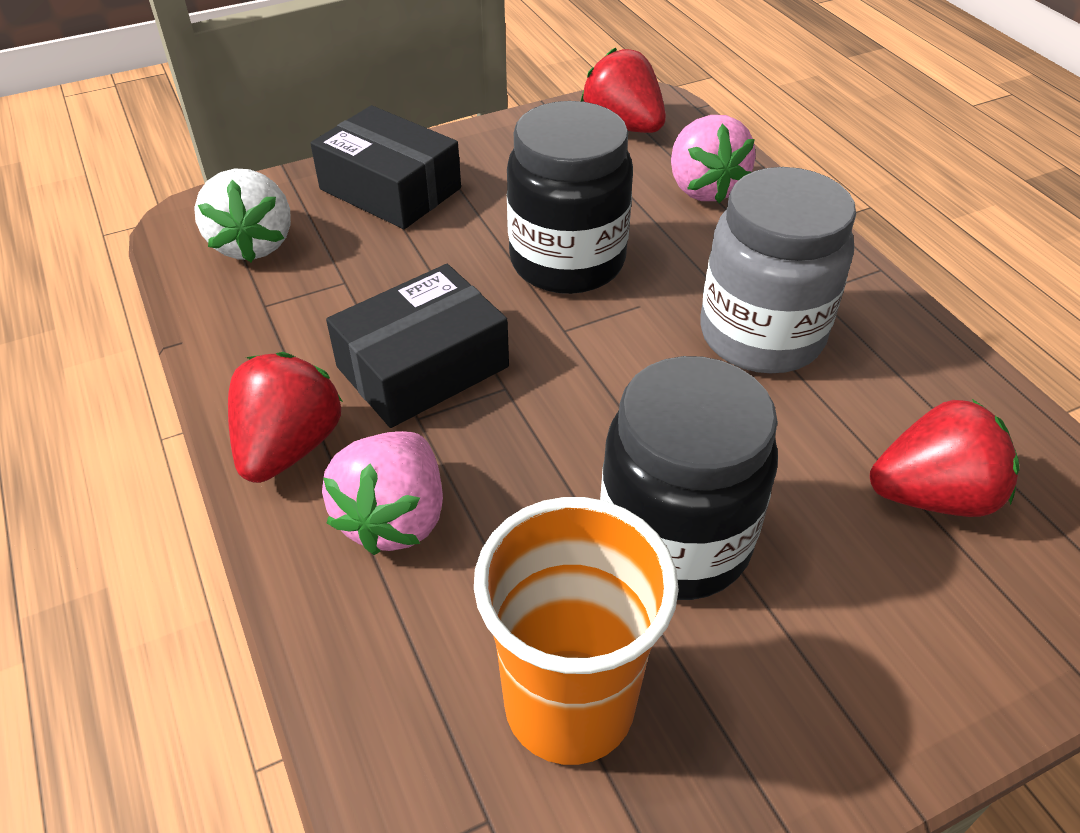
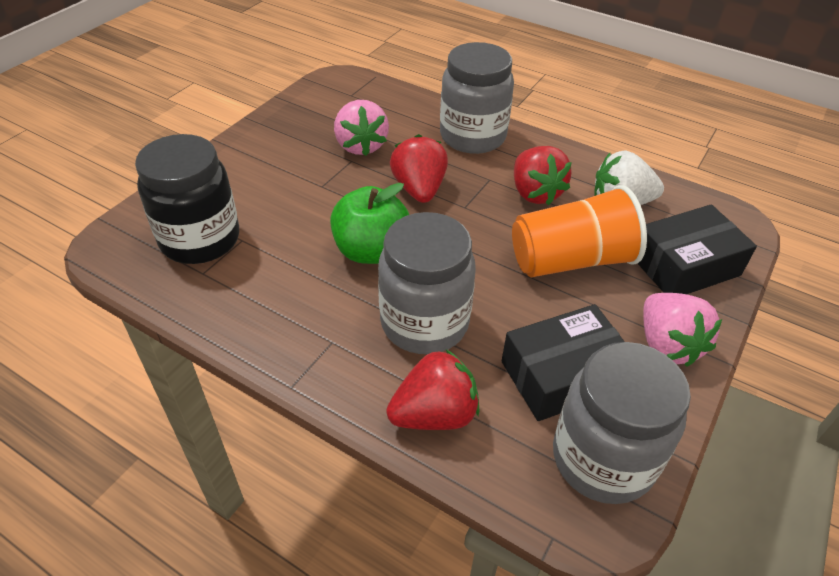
black jar: [507,101,633,294] [600,356,778,600] = 2 -> [135,134,239,264] = 1
green apple: none = 0 -> [330,183,409,264] = 1
grey jar: [700,167,856,373] = 1 -> [378,212,476,354] [440,42,514,154] [553,342,691,504] = 3

